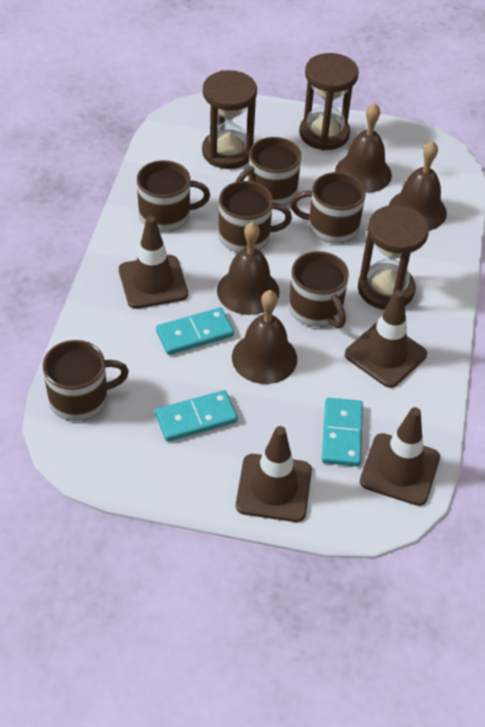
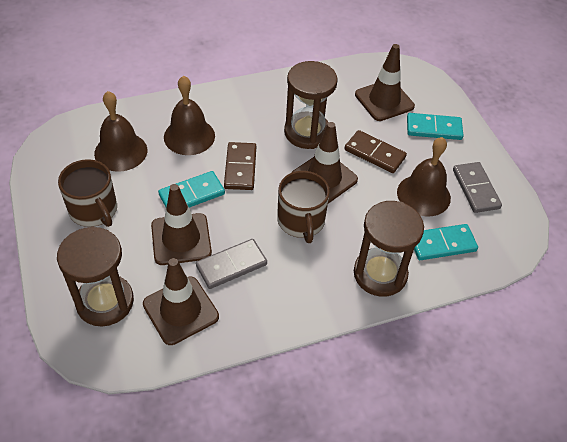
brown bell: [217,222,279,315] [232,290,297,384] [335,103,392,193] [389,141,447,231] = 4 -> [94,91,147,172] [164,76,215,155] [397,137,451,216] = 3
brown domino: none = 0 -> [224,142,256,190] [344,130,407,173] = 2
brown mug: [43,340,129,421] [137,160,210,232] [218,181,292,252] [236,137,301,205] [289,251,349,328] [290,172,366,243] = 6 -> [58,159,117,227] [277,171,330,243] = 2
grey domino: none = 0 -> [196,239,267,289] [453,162,502,213] = 2

